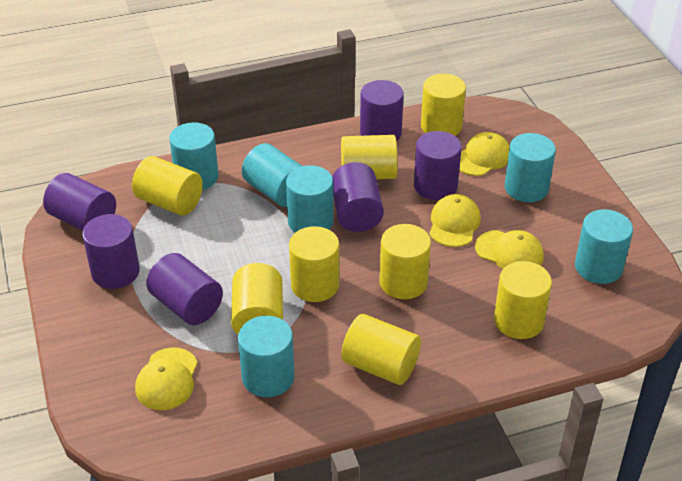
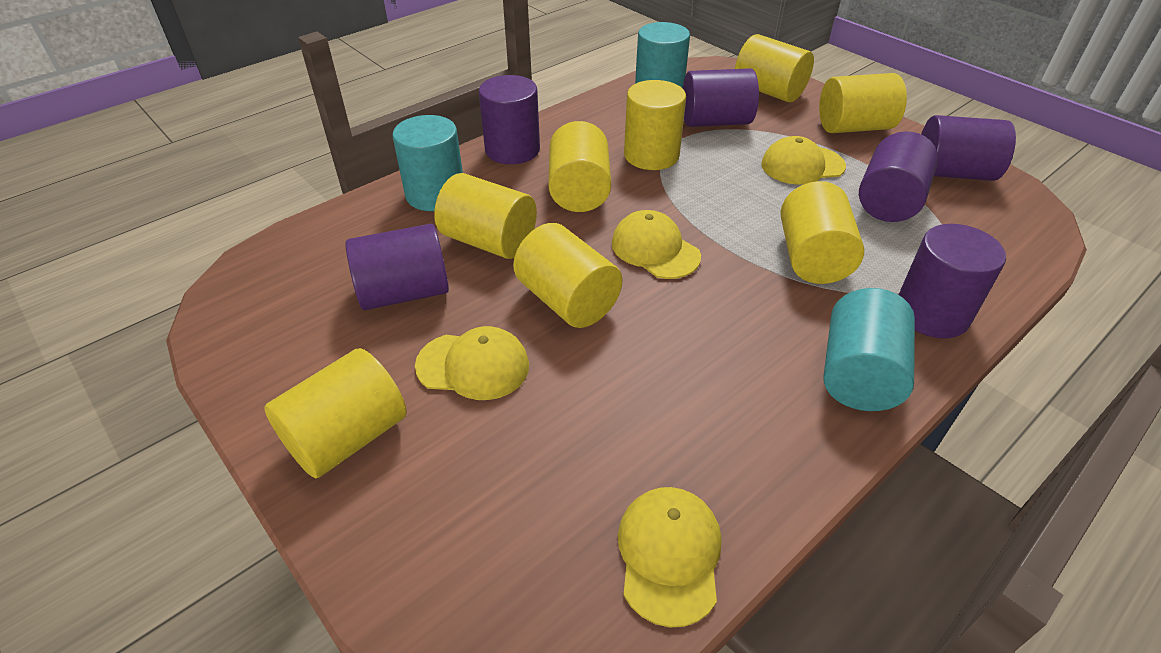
turquoise cylinder: [169,122,219,190] [238,316,295,397] [242,143,302,207] [286,165,334,233] [505,133,556,202] [575,209,633,284] = 6 -> [393,115,463,211] [635,22,690,88] [824,288,915,411] = 3

